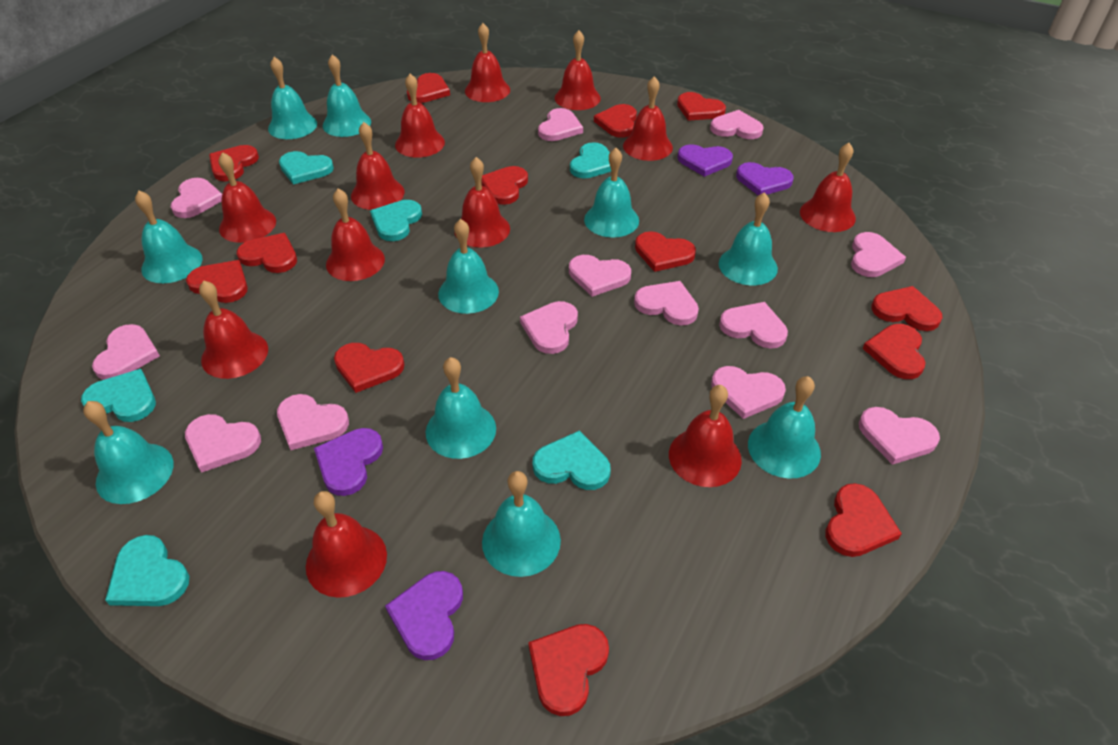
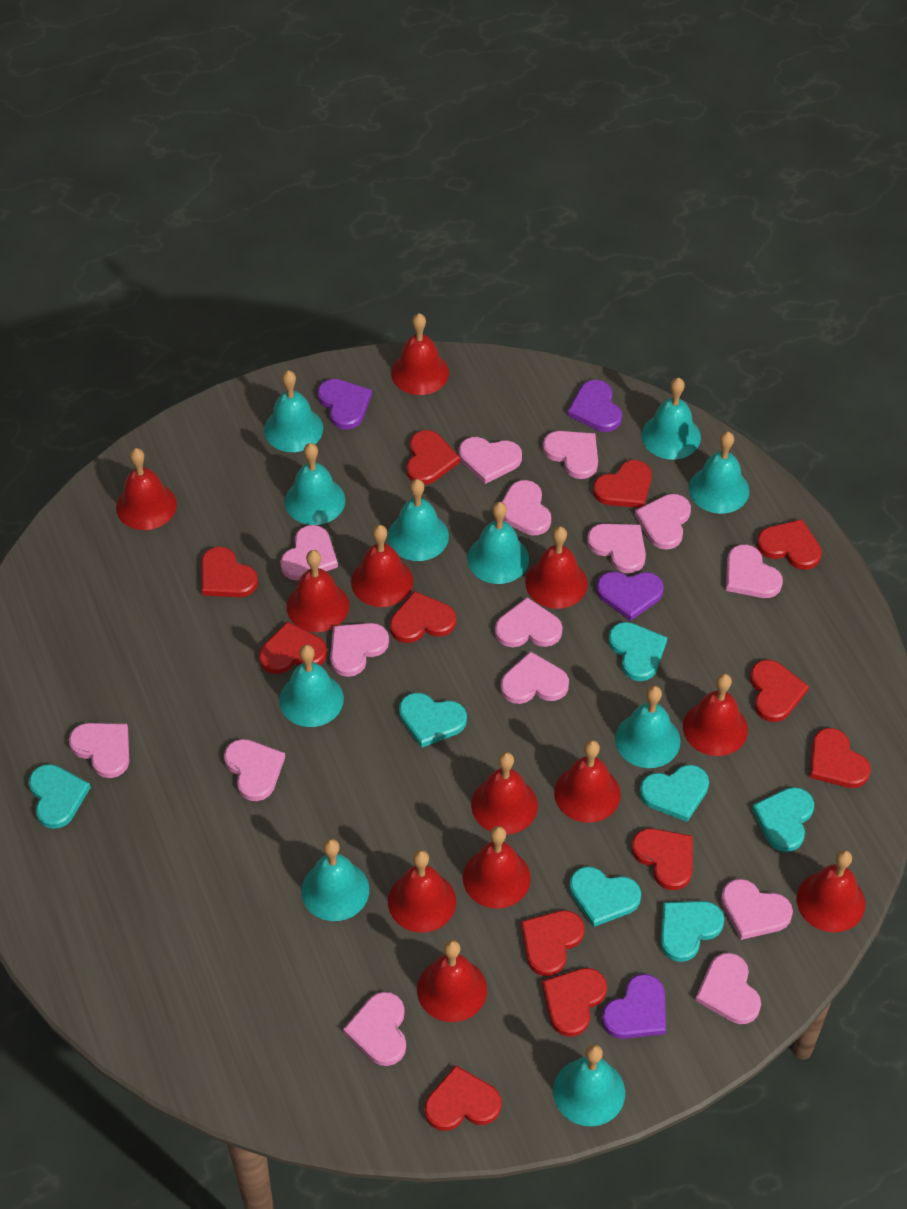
pink heart: [92,324,160,380] [171,178,222,218] [185,414,261,473] [277,394,349,450] [520,301,578,354] [538,108,583,141] [569,255,631,297] [634,281,699,326] [710,110,764,139] [711,366,786,419] [719,302,788,349] [851,232,906,277] [859,407,940,465] = 13 -> [69,723,129,778] [224,739,285,801] [280,525,338,581] [330,623,389,677] [343,992,406,1066] [459,437,522,484] [495,597,563,647] [500,651,569,704] [502,480,551,536] [543,431,598,479] [587,524,646,574] [635,494,691,550] [695,953,761,1024] [721,879,793,940] [726,544,783,598] = 15
red heart: [186,260,248,303] [209,145,259,181] [237,233,297,273] [334,343,405,393] [407,73,450,103] [481,166,528,205] [528,624,609,716] [594,104,637,138] [635,231,696,272] [677,92,726,121] [826,483,902,557] [863,324,926,379] [871,286,943,331] = 13 -> [201,546,258,597] [259,621,327,674] [390,591,456,643] [406,430,460,485] [424,1065,501,1131] [521,910,584,976] [542,968,607,1037] [593,460,652,508] [631,828,693,890] [750,659,809,722] [757,519,822,570] [810,728,871,788] = 12
turquoise heart: [81,369,156,422] [105,535,189,606] [279,151,334,185] [370,200,422,241] [532,430,611,490] [570,142,611,178] = 6 -> [29,764,91,829] [399,693,467,748] [569,866,641,927] [608,622,667,681] [639,765,709,822] [660,901,724,962] [752,787,814,852] = 7

